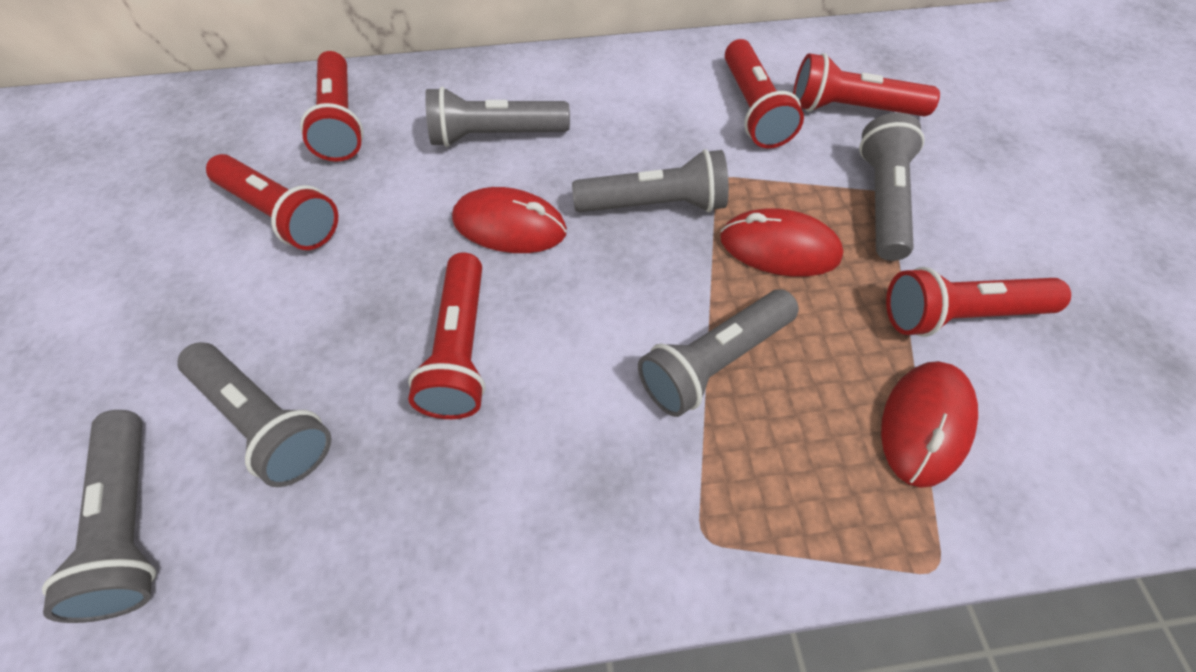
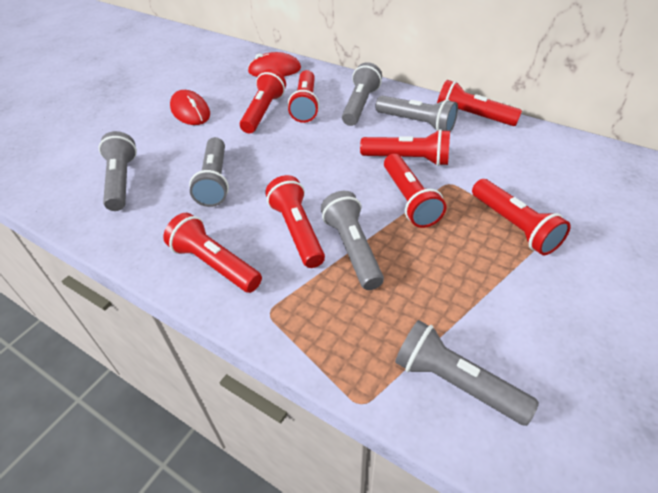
red flashlight: [206,154,338,250] [300,51,363,162] [408,252,486,419] [725,39,804,148] [793,53,940,116] [886,267,1071,337] = 6 -> [163,213,262,293] [240,69,286,133] [265,175,325,268] [288,70,319,123] [360,129,450,166] [384,154,446,228] [437,80,522,126] [472,179,571,255] = 8
red mouse: [452,187,567,253] [720,208,843,277] [881,361,978,488] = 3 -> [170,90,210,125] [248,52,301,77] = 2

